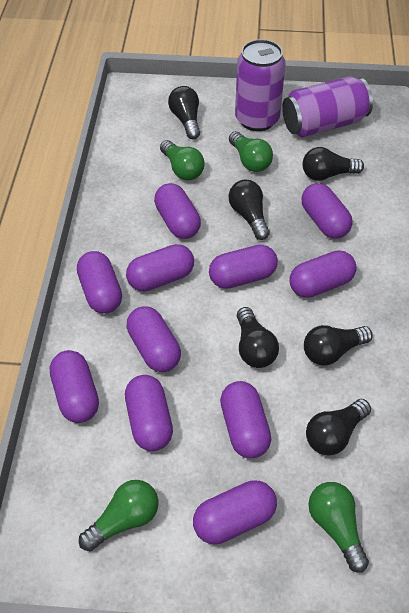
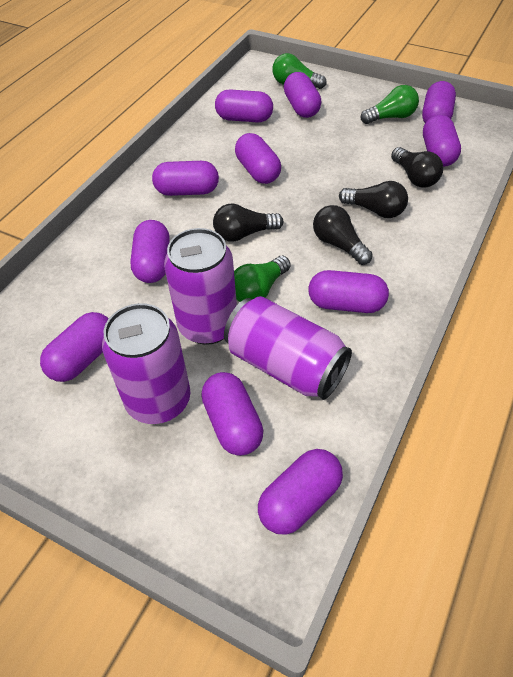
black light bulb: [168,86,200,139] [229,180,270,240] [237,307,279,368] [303,147,364,181] [304,325,373,366] [306,399,371,456] = 6 -> [213,203,284,242] [313,205,373,265] [339,181,408,218] [391,147,443,188] = 4
green light bulb: [79,480,159,551] [160,140,205,180] [229,131,273,172] [308,482,369,573] = 4 -> [234,256,291,302] [272,53,326,89] [361,85,419,124] = 3
purple can: [235,39,286,131] [282,76,373,137] = 2 -> [102,303,190,424] [164,228,237,345] [224,296,352,400] = 3

